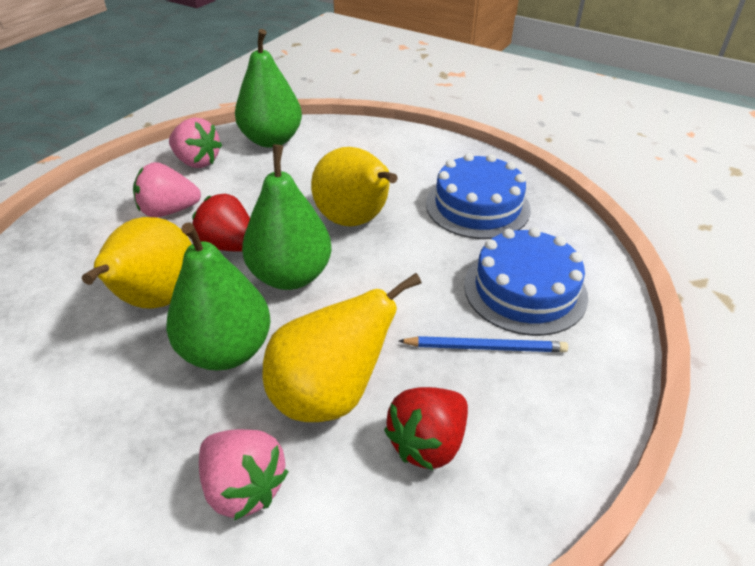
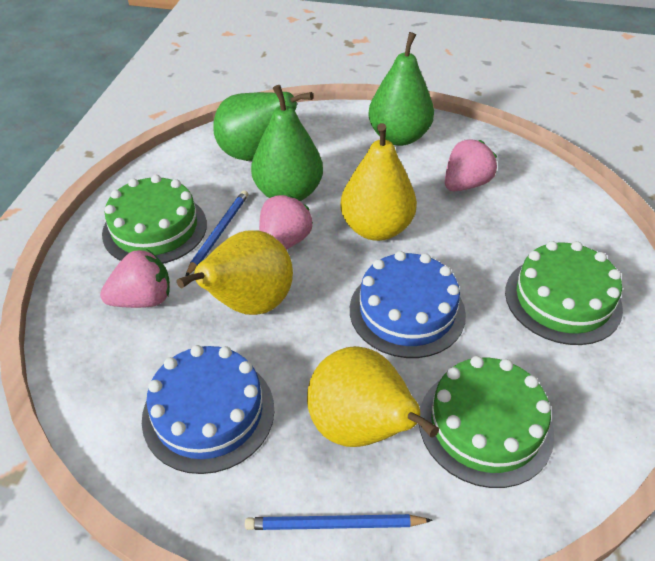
blue pencil: [399,336,568,352] = 1 -> [186,190,248,276] [245,514,433,530] = 2
green cake: none = 0 -> [102,175,207,264] [419,356,554,488] [505,241,623,345] = 3
red strawberry: [192,194,250,252] [384,387,468,470] = 2 -> none = 0

